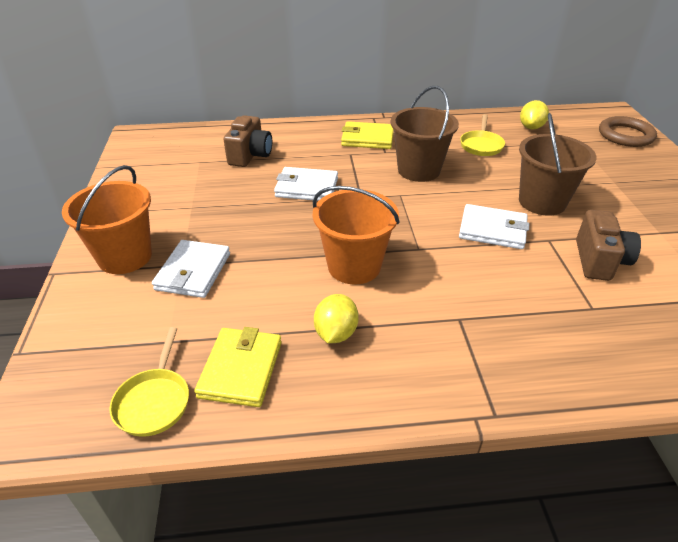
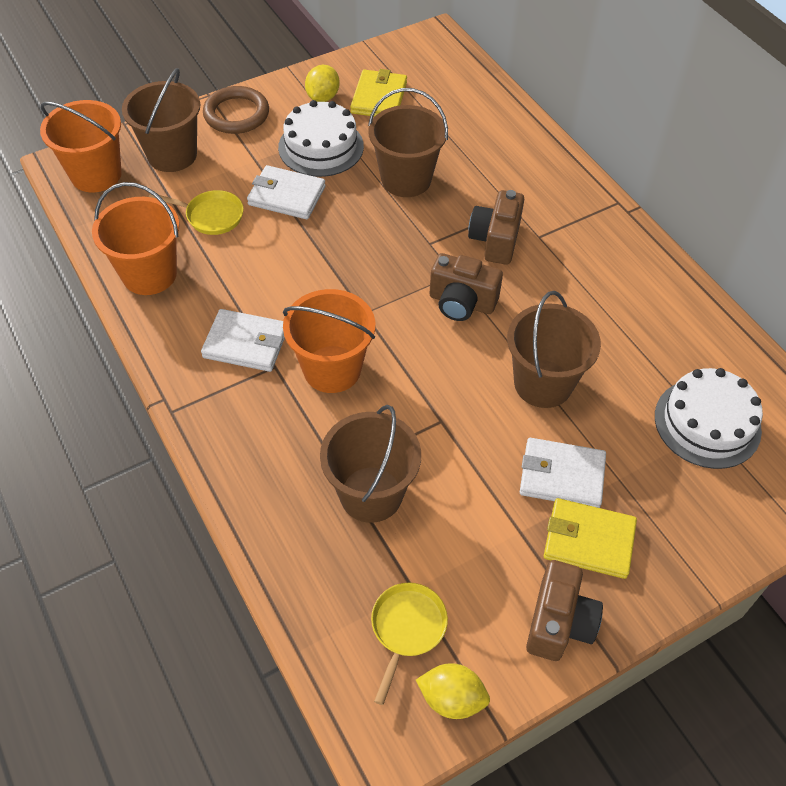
brown bucket: [390,86,459,182] [519,113,597,216] = 2 -> [122,68,200,172] [320,405,421,523] [368,88,448,197] [507,291,601,408] = 4
brown camera: [224,115,272,167] [576,210,641,281] = 2 -> [429,253,503,321] [468,190,524,265] [526,560,603,661] = 3
orange bucket: [62,165,152,274] [313,186,400,284] = 2 -> [40,100,122,192] [92,182,180,295] [283,289,375,393] = 3
white cake: none = 0 -> [278,100,364,177] [655,368,763,469] = 2

